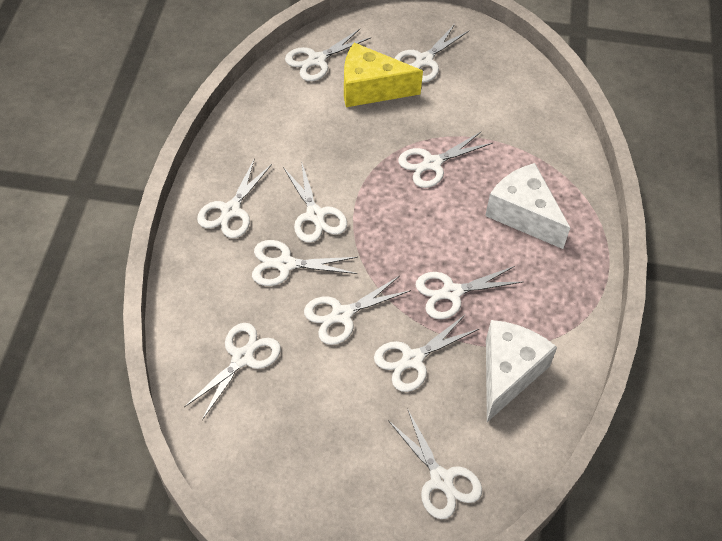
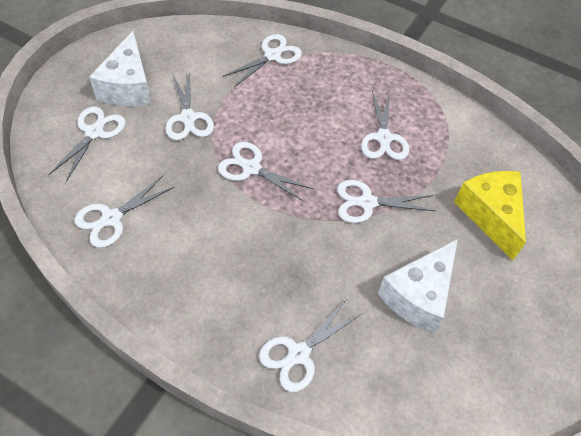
white scissors: [184,323,281,420] [197,158,272,238] [252,240,358,286] [283,161,347,243] [285,29,371,81] [304,276,411,345] [374,314,479,392] [388,410,482,519] [395,24,469,82] [398,131,493,188] [416,266,522,319] = 11 -> [49,106,126,182] [74,176,174,248] [165,72,214,140] [218,142,314,202] [223,34,302,87] [259,300,361,392] [337,180,435,223] [361,91,409,160] = 8

